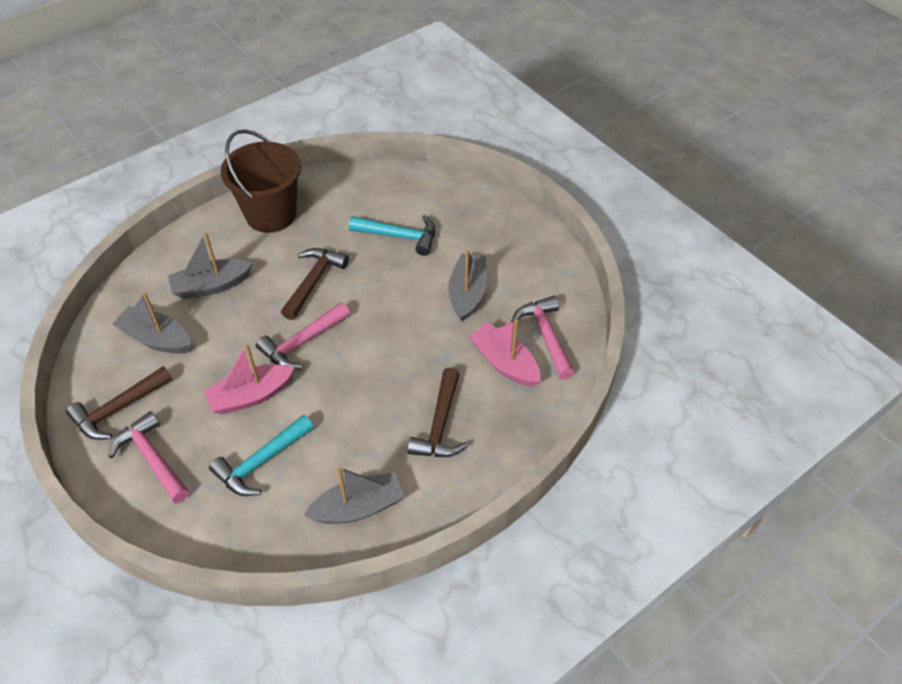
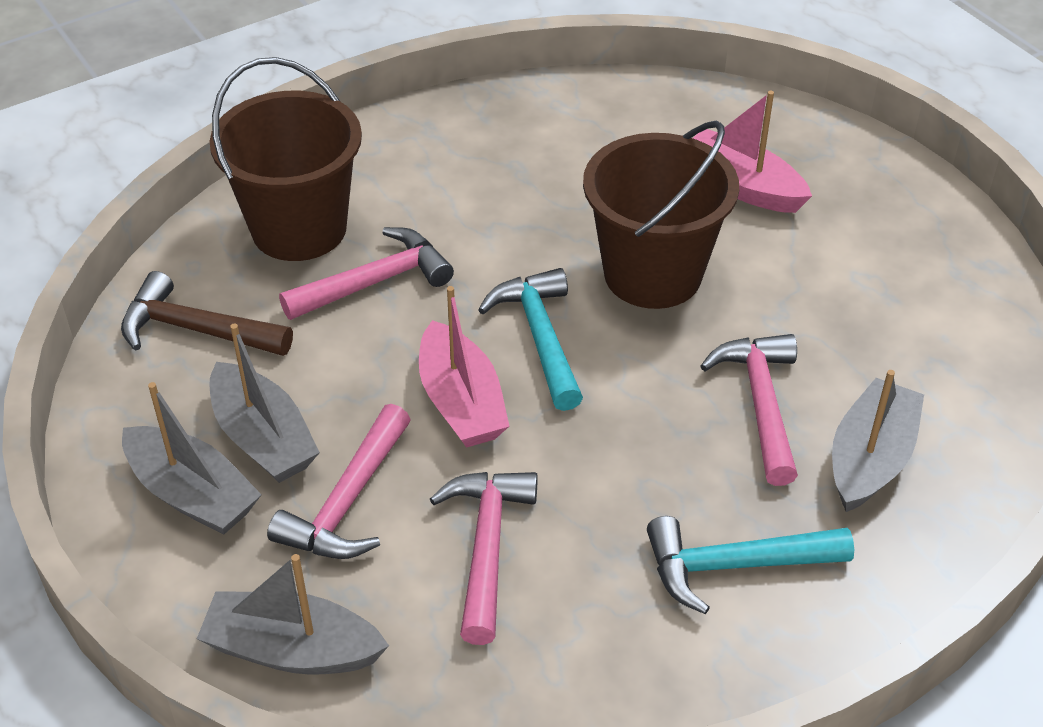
brown bucket: [221,129,301,233] = 1 -> [210,57,362,261] [583,121,739,309] = 2
brown hammer: [66,366,173,440] [281,248,349,320] [407,368,468,457] = 3 -> [121,271,293,356] = 1
pink hammer: [108,411,189,503] [256,302,350,369] [511,296,575,380] = 3 -> [267,404,411,559] [279,227,454,320] [430,472,538,645] [701,334,798,486] = 4

